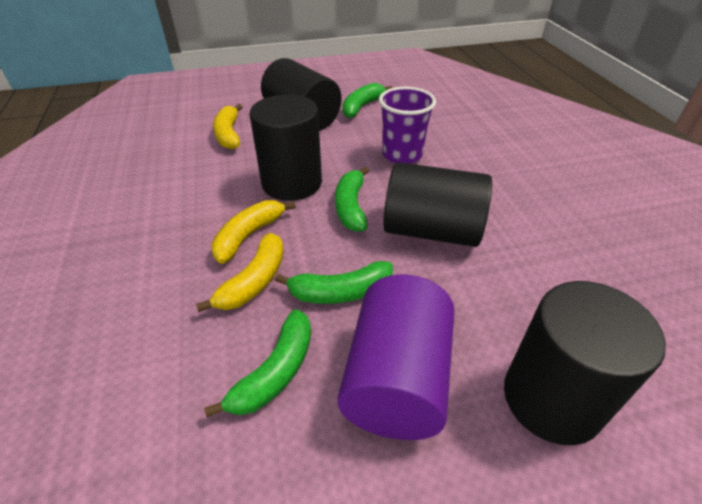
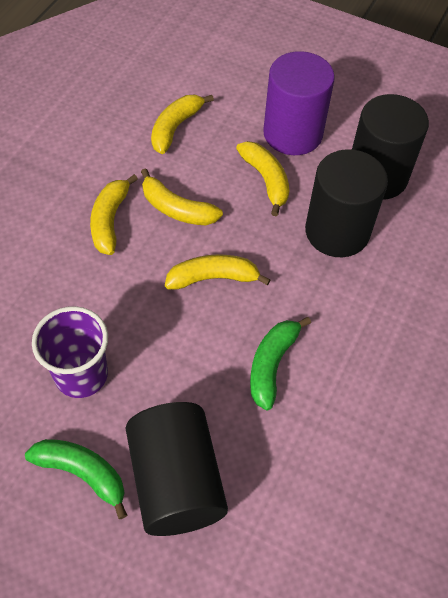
black cylinder: [249,95,322,201] [261,58,342,131] [383,162,492,247] [504,281,666,445] = 4 -> [125,402,228,536] [305,149,388,257] [352,94,429,200] = 3
green banana: [204,309,311,417] [275,261,393,304] [335,167,369,232] [342,83,393,118] = 4 -> [25,439,127,519] [250,317,311,410] = 2
yellow banana: [196,233,284,312] [211,200,296,264] [213,104,243,149] = 3 -> [90,174,138,255] [141,168,223,225] [151,95,214,154] [165,254,271,290] [236,141,289,216] = 5

